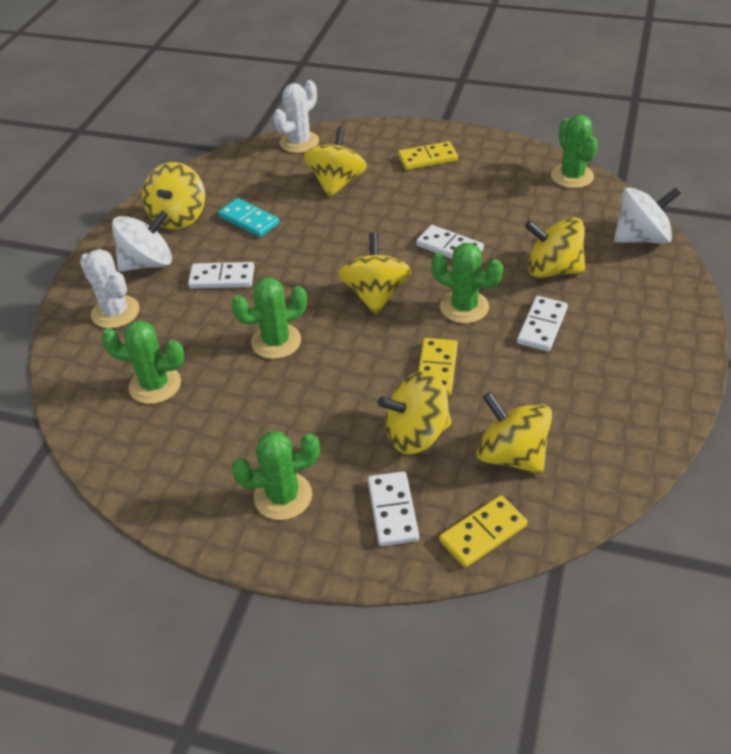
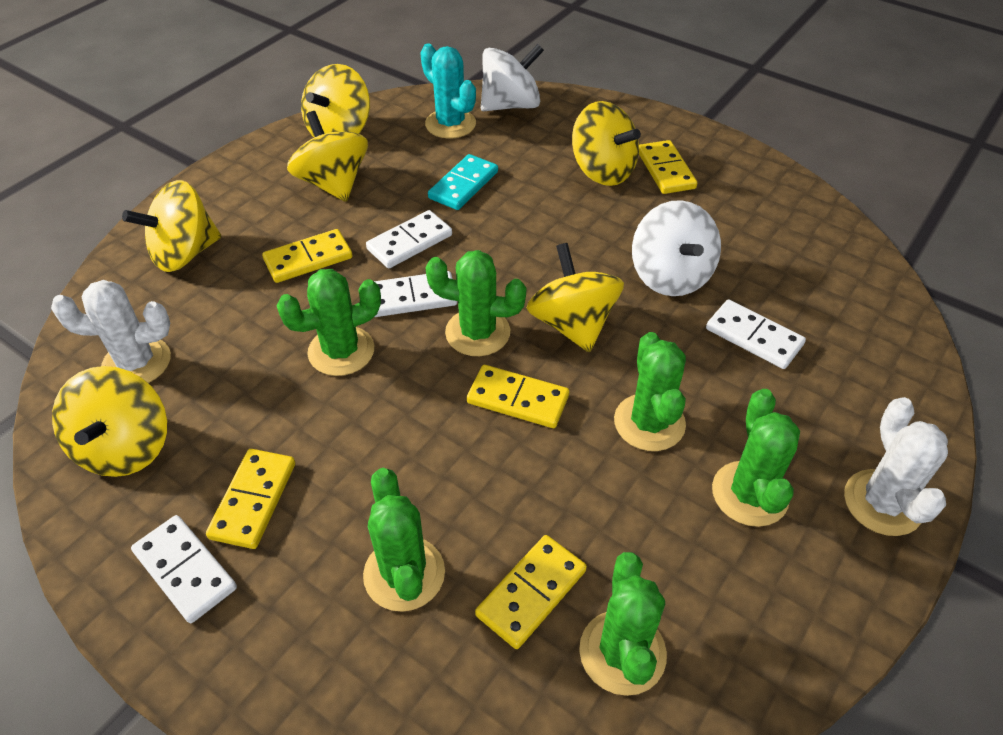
green cactus: [101,320,184,404] [231,277,307,359] [231,431,320,520] [431,243,503,323] [551,115,598,188] = 5 -> [277,269,381,376] [363,468,445,612] [426,250,526,356] [579,552,667,696] [614,332,686,451] [712,389,800,527] = 6
turquoise cactus: none = 0 -> [420,43,476,139] = 1
yellow domino: [398,141,458,170] [418,338,458,396] [439,495,528,568] = 3 -> [206,449,295,549] [262,229,352,283] [467,365,569,428] [475,535,587,649] [639,140,697,194] = 5

